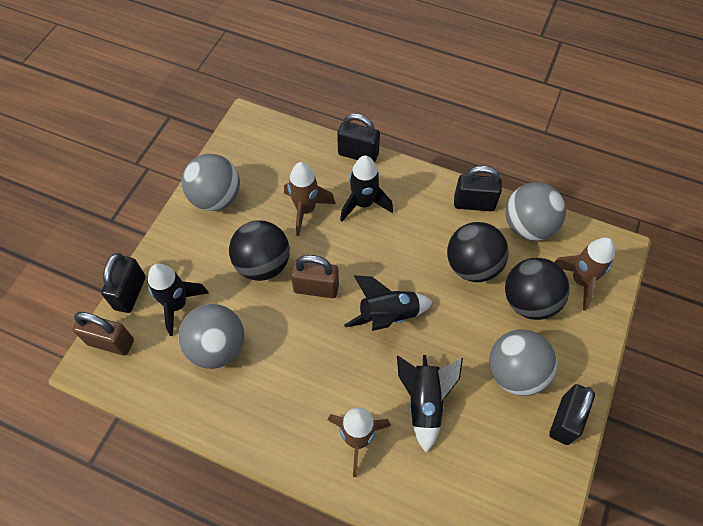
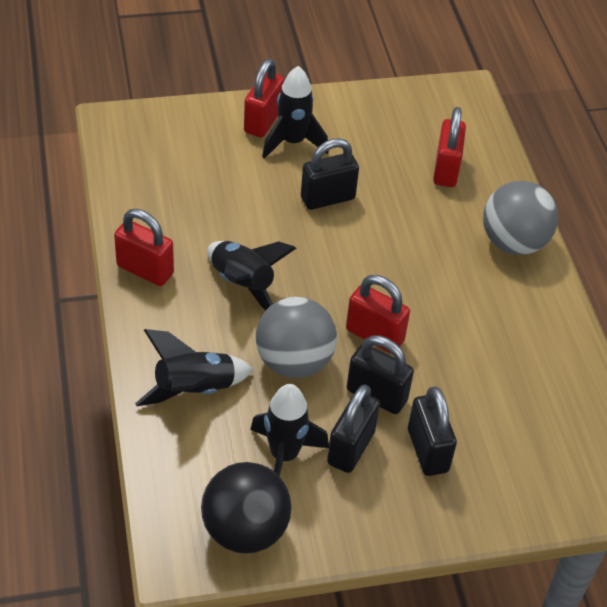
black ball: [229,220,290,281] [447,222,509,282] [505,258,570,320] = 3 -> [201,462,291,554] = 1
brown padlock: [73,312,134,356] [291,255,339,298] = 2 -> none = 0
brown rocket: [284,162,336,236] [328,407,391,477] [554,237,615,311] = 3 -> none = 0
grey ball: [178,304,244,369] [182,154,240,211] [489,329,557,396] [506,182,566,241] = 4 -> [256,297,337,378] [483,181,558,255] = 2
red padlock: none = 0 -> [114,209,174,286] [244,59,284,137] [346,275,410,354] [433,107,466,187] = 4

